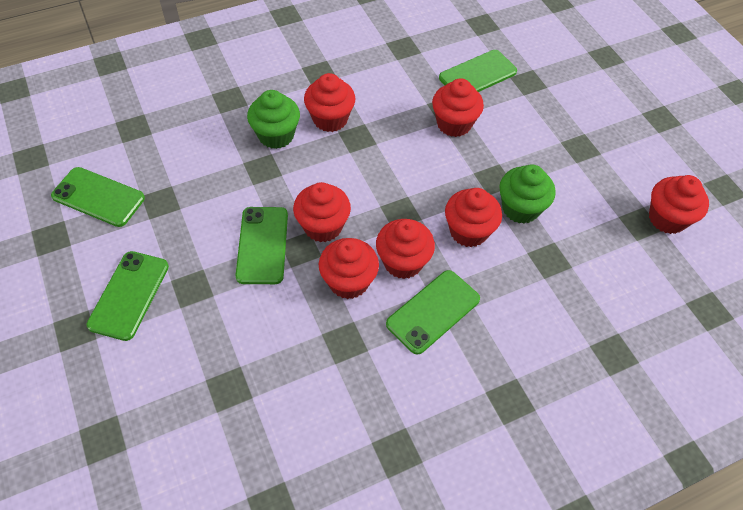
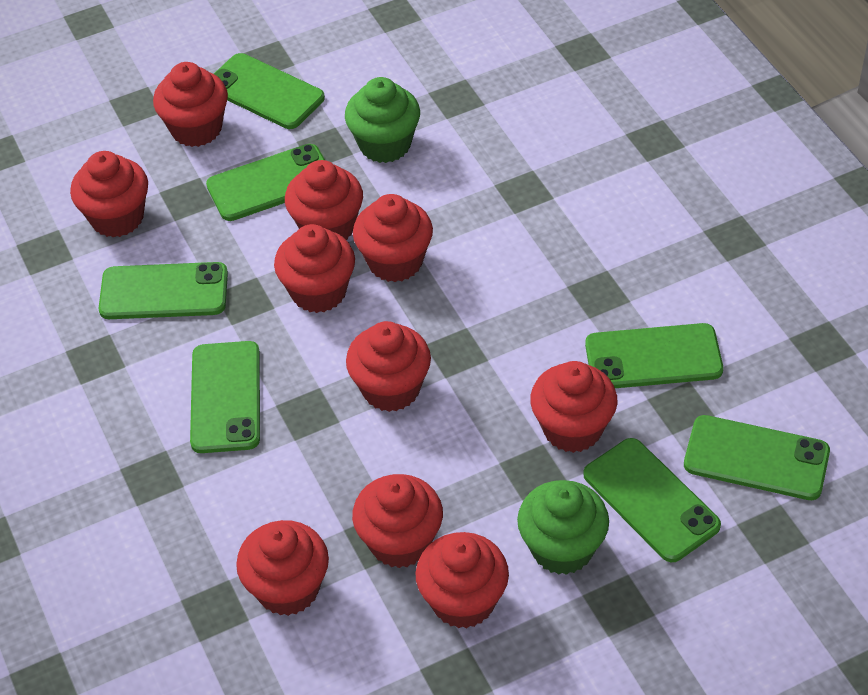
green phone: [51,167,145,227] [86,251,169,341] [235,207,288,284] [386,270,480,355] [439,50,517,92] = 5 -> [99,262,228,319] [190,341,260,453] [206,144,325,221] [214,53,325,129] [583,438,721,562] [585,323,723,388] [684,415,830,500] = 7
red cupcake: [293,182,351,242] [304,73,355,132] [319,238,379,299] [376,219,435,279] [432,79,484,137] [445,188,502,247] [649,175,709,234] = 7 -> [70,151,148,237] [153,62,228,147] [236,520,329,616] [274,224,355,313] [285,160,363,240] [346,321,431,412] [352,474,443,568] [353,194,433,282] [415,532,509,629] [530,361,618,453] = 10

